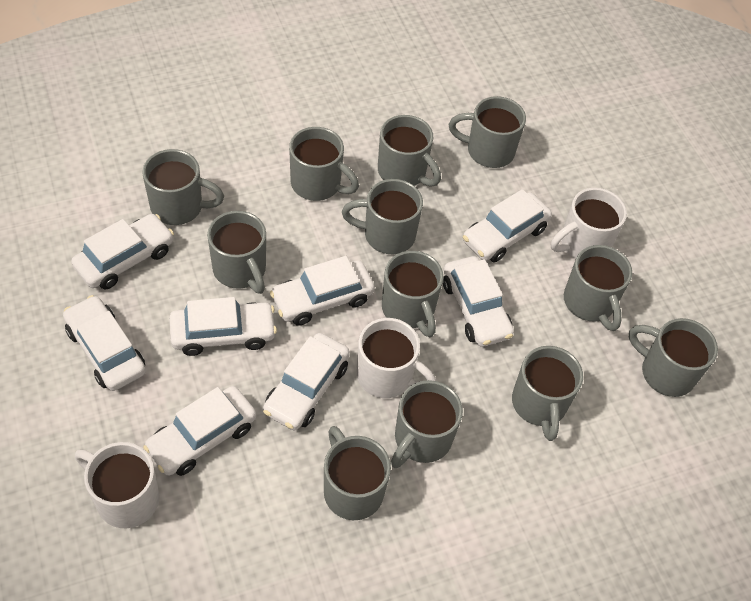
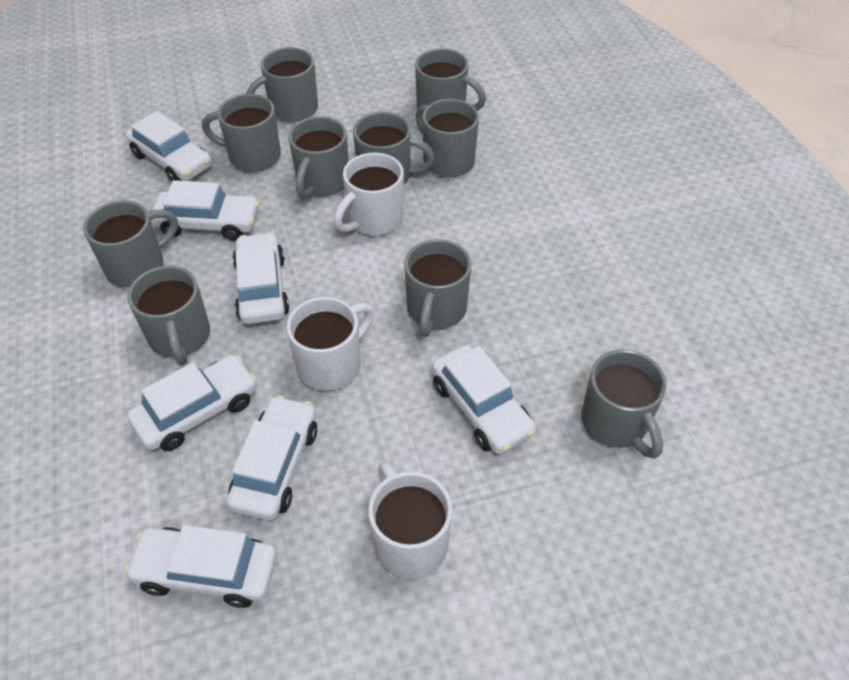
grey mug: [142,149,224,225] [207,211,266,294] [289,127,359,201] [324,426,391,520] [342,179,423,254] [378,115,441,187] [382,251,444,337] [391,380,463,468] [449,96,526,168] [512,346,583,441] [564,245,632,331] [629,318,718,397] = 12 -> [83,200,178,287] [128,266,210,365] [202,94,281,172] [246,47,318,122] [288,116,349,199] [353,112,435,184] [404,239,472,337] [415,48,486,111] [416,99,479,177] [581,350,667,459] = 10
white car: [63,295,146,391] [71,214,174,290] [143,386,256,476] [169,297,277,356] [263,333,350,430] [270,256,375,326] [443,256,514,347] [463,189,552,262] = 8 -> [124,525,277,608] [126,111,212,181] [127,355,257,451] [151,180,260,241] [227,395,317,520] [233,232,289,324] [432,345,536,454] = 7

